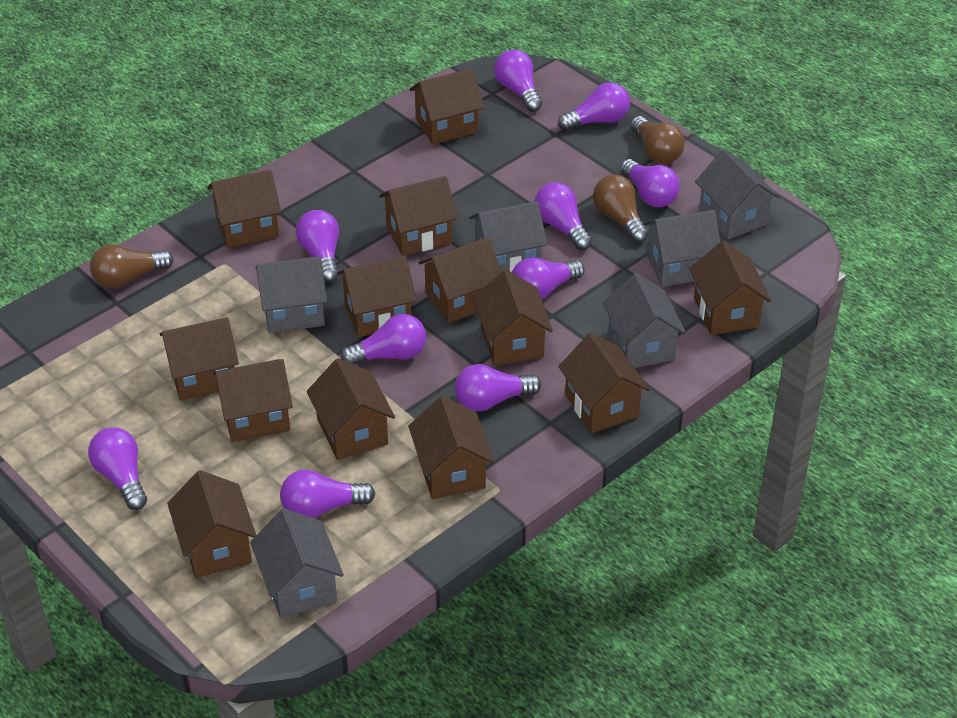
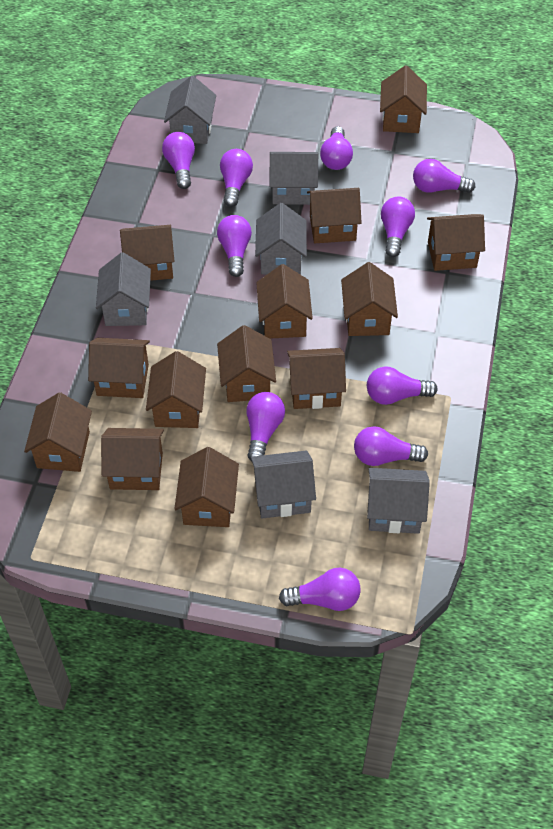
brown light bulb: [90,244,174,289] [593,174,649,243] [630,116,685,164] = 3 -> none = 0

